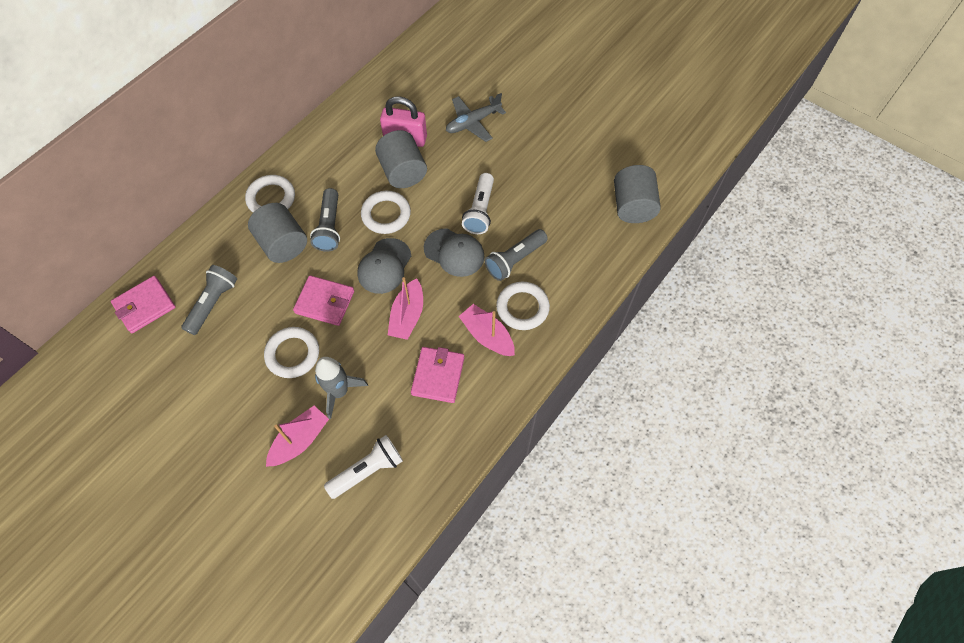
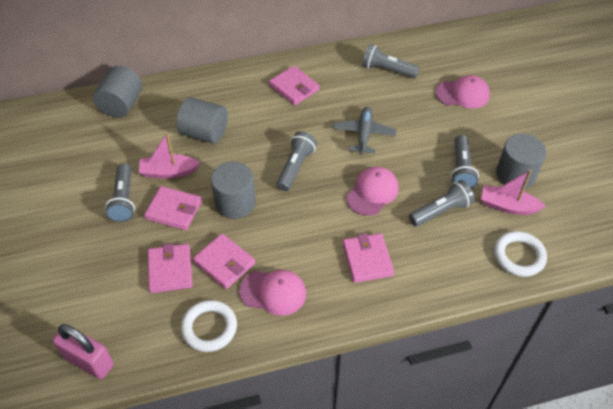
grey cap: [357,238,411,294] [424,228,484,277] = 2 -> none = 0
grey cylinder: [248,203,307,263] [375,130,427,188] [614,165,661,223] = 3 -> [93,66,142,118] [177,97,228,144] [211,162,256,219] [496,134,546,189] = 4
grey flashlight: [181,265,237,335] [310,188,340,252] [485,229,548,281] = 3 -> [105,163,135,222] [277,131,317,191] [362,44,420,78] [409,180,474,226] [450,135,479,189] = 5
grey rocket: [315,357,368,419] = 1 -> none = 0
pink boat: [266,406,329,467] [388,277,423,340] [458,304,515,356] = 3 -> [139,133,200,179] [481,170,546,215] = 2
pink cap: none = 0 -> [239,270,306,316] [346,167,399,216] [435,75,490,109] = 3
pink wallet: [111,276,176,333] [293,275,354,326] [411,347,464,403] = 3 -> [144,186,202,230] [148,243,193,293] [193,234,255,289] [269,66,320,105] [343,233,394,283] = 5
white flashlight: [324,435,403,499] [462,173,494,234] = 2 -> none = 0
white ring: [245,175,295,213] [264,327,319,378] [361,191,411,234] [496,282,550,330] = 4 -> [181,300,237,352] [494,231,547,277] = 2

